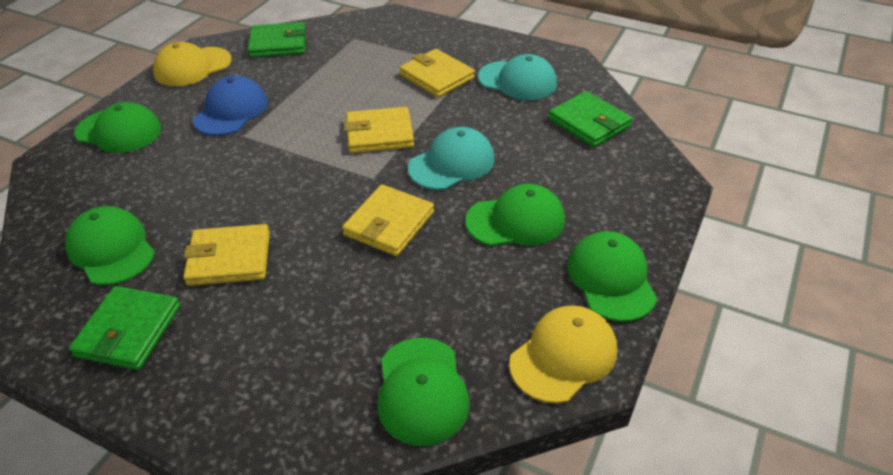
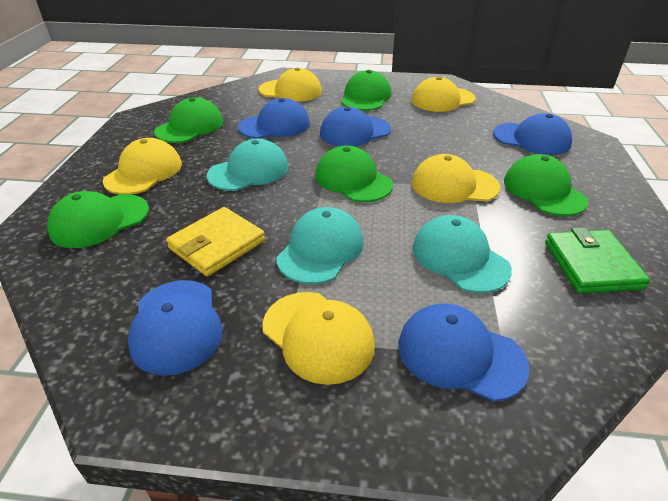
blue cap: [193,75,268,136] = 1 -> [128,280,223,376] [238,98,310,139] [320,107,391,147] [399,303,529,402] [493,113,572,155] = 5
green wallet: [69,286,180,370] [248,22,306,58] [548,91,632,147] = 3 -> [545,227,650,293] = 1
turquoise cap: [408,127,495,190] [478,54,557,100] = 2 -> [207,139,289,191] [276,207,364,284] [412,215,512,293] = 3
yellow cap: [153,42,232,86] [509,306,617,403] = 2 -> [103,138,182,194] [259,68,322,102] [263,292,375,385] [411,77,476,112] [412,154,500,203] = 5
yellow wallet: [183,224,270,286] [342,184,434,256] [345,107,414,153] [399,49,475,97] = 4 -> [166,207,265,277] = 1

